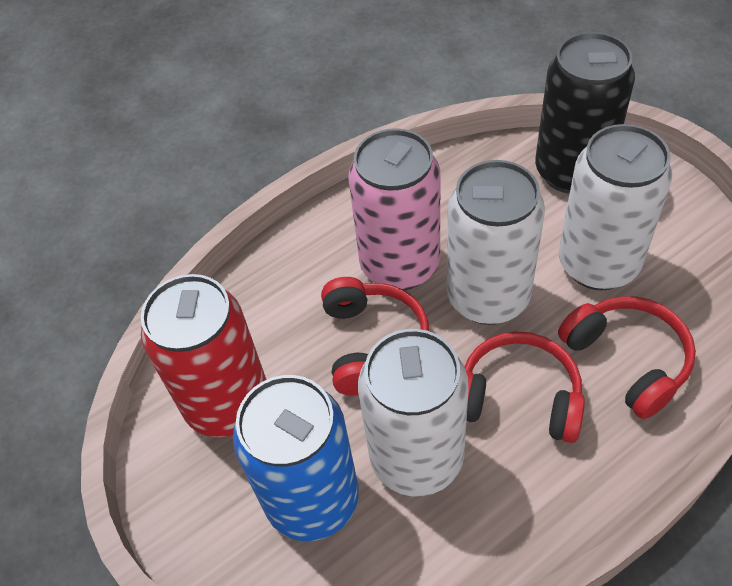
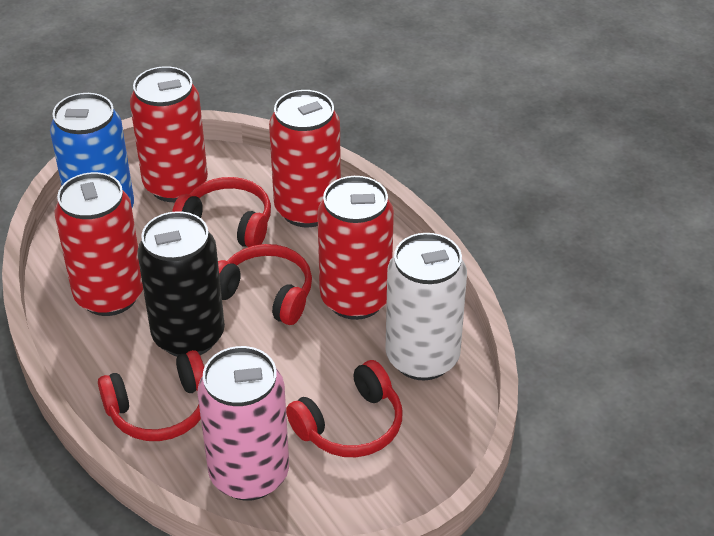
red can: [141,274,266,437] = 1 -> [54,172,143,316] [130,66,208,202] [269,90,341,227] [317,176,394,320] = 4
red headphones: [321,277,429,396] [465,332,585,443] [558,296,696,419] = 3 -> [98,350,204,441] [172,177,271,247] [218,244,312,325] [286,360,402,457] = 4
white can: [358,329,469,496] [447,160,545,325] [559,124,672,290] = 3 -> [385,233,467,380] = 1

